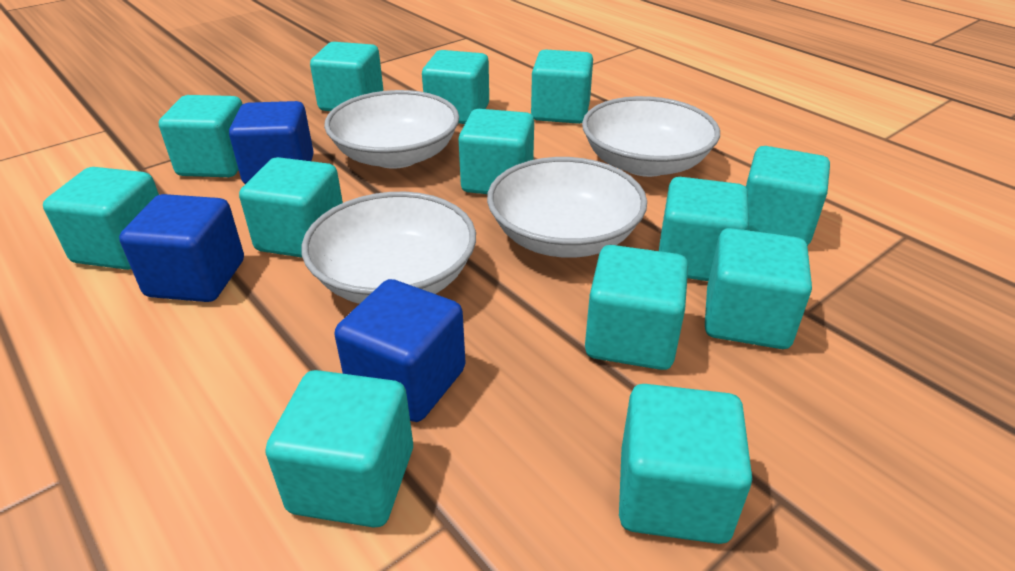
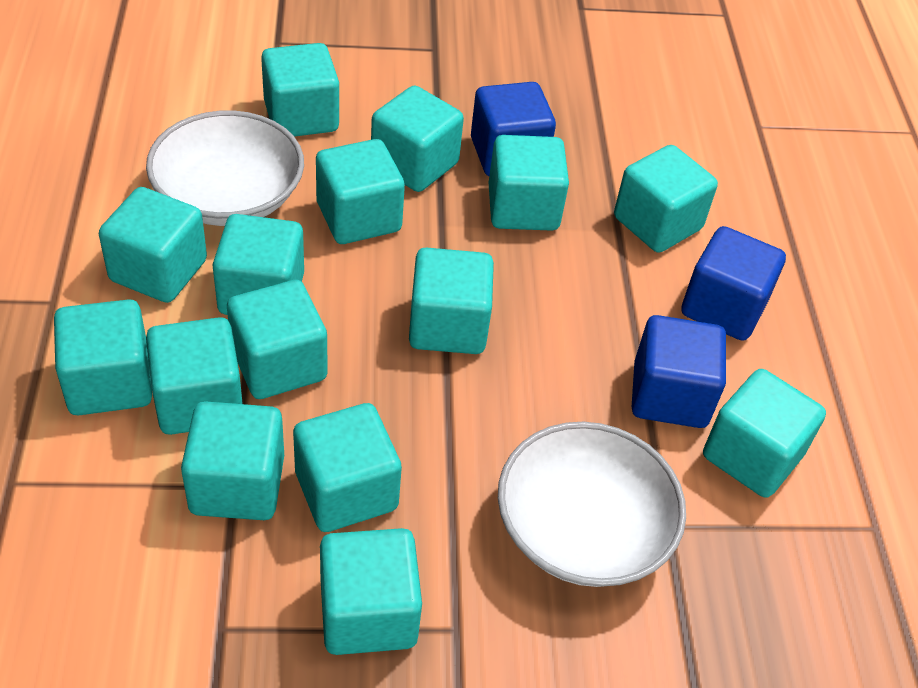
turquoise cube: [43,167,159,270] [159,95,242,177] [239,157,343,257] [265,370,413,528] [310,42,383,111] [422,50,489,124] [459,109,534,194] [531,49,593,124] [585,245,688,370] [619,384,752,544] [659,177,749,281] [705,228,812,349] [746,146,830,246] = 13 -> [54,299,152,415] [99,187,207,303] [146,317,243,435] [181,401,284,520] [213,214,304,315] [227,280,328,399] [261,43,339,137] [293,403,402,532] [316,139,405,244] [320,528,422,655] [371,85,464,192] [409,247,494,354] [489,135,569,231] [614,145,718,253] [703,369,826,498] = 15
white bowl: [302,192,476,304] [324,90,459,169] [487,157,647,258] [582,96,720,177] = 4 -> [146,110,304,226] [498,422,686,587] = 2

